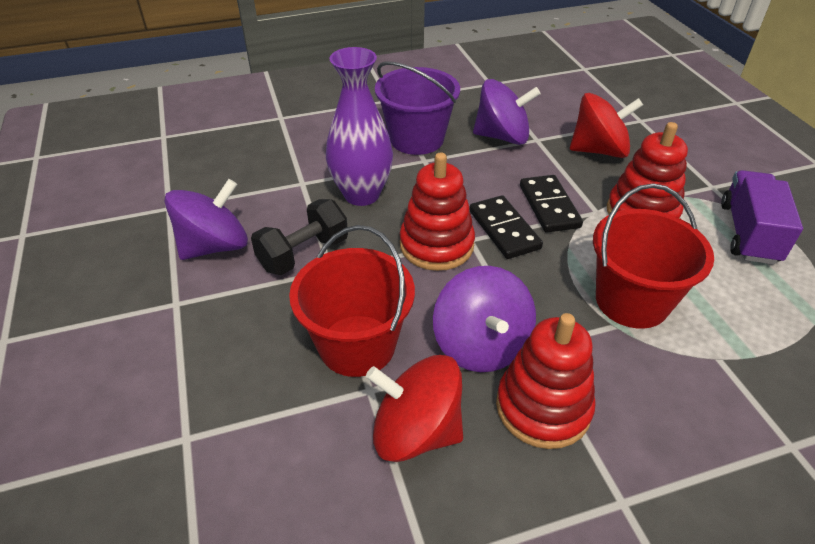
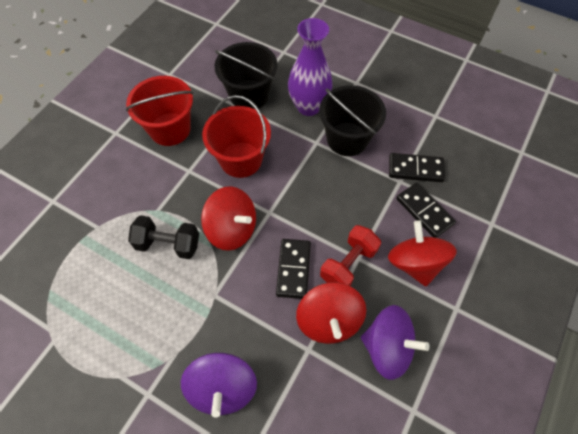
black bucket: none = 0 -> [214,42,278,110] [319,85,386,156] = 2
black domino: [470,195,543,259] [520,175,583,232] = 2 -> [276,239,311,299] [389,153,445,182] [396,183,456,238] = 3
purple bucket: [375,61,460,155] = 1 -> none = 0
purple spinning top: [164,179,248,260] [433,266,536,372] [473,79,541,145] = 3 -> [181,353,257,418] [361,305,429,380] = 2
purple truck: [721,170,803,265] = 1 -> none = 0
red dumbbell: none = 0 -> [320,225,381,286] = 1
red spinning top: [366,355,463,462] [570,93,643,158] = 2 -> [201,186,256,251] [296,282,366,344] [388,220,457,286] = 3
red stacking toy: [400,153,475,271] [496,313,596,449] [607,122,688,218] = 3 -> none = 0

